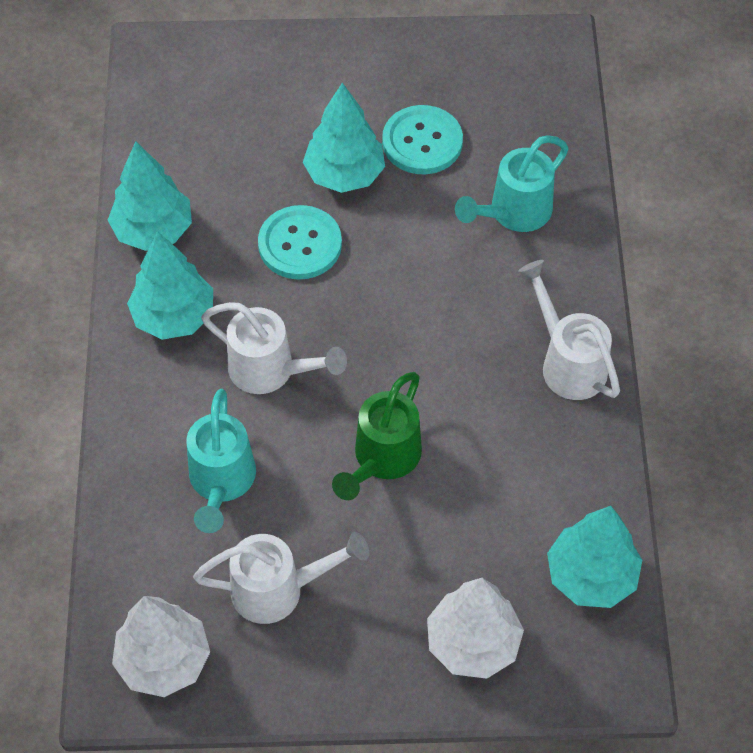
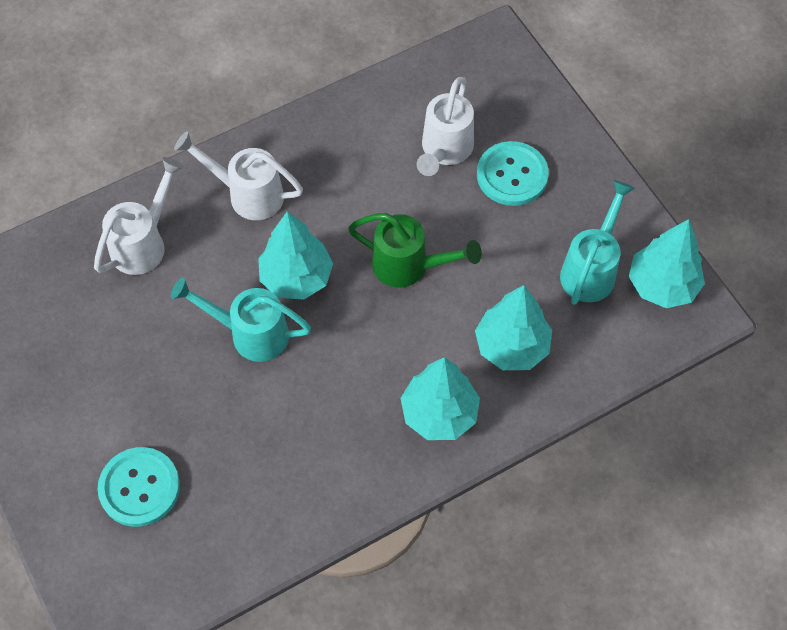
white tree: [112,596,210,697] [427,578,524,679] = 2 -> none = 0

